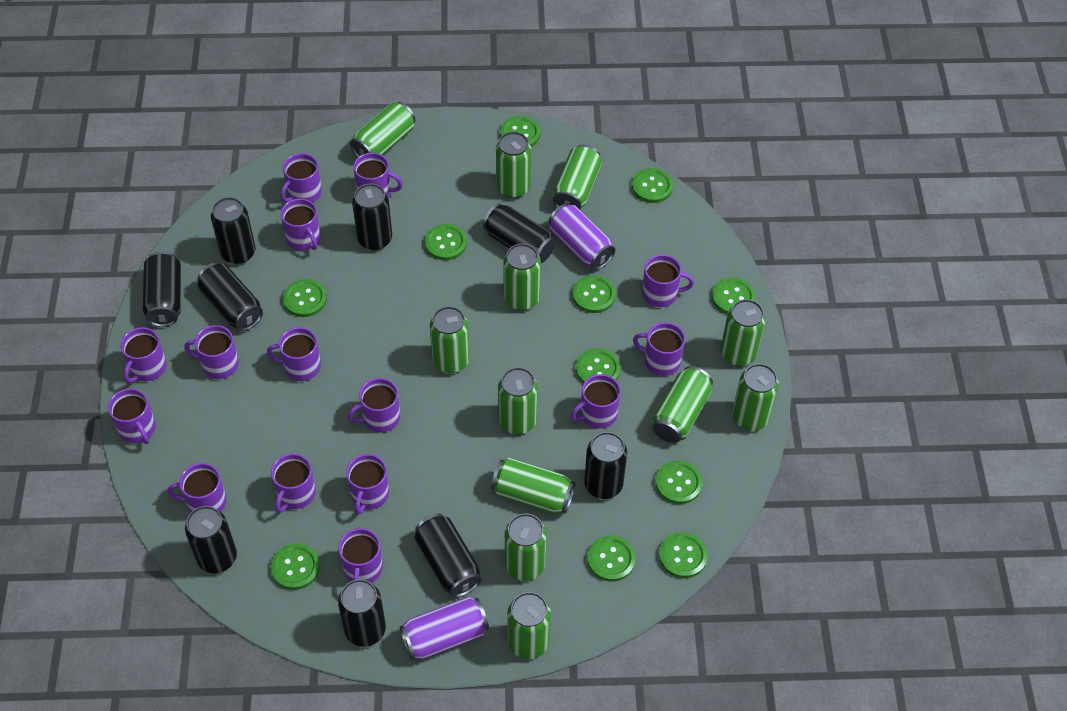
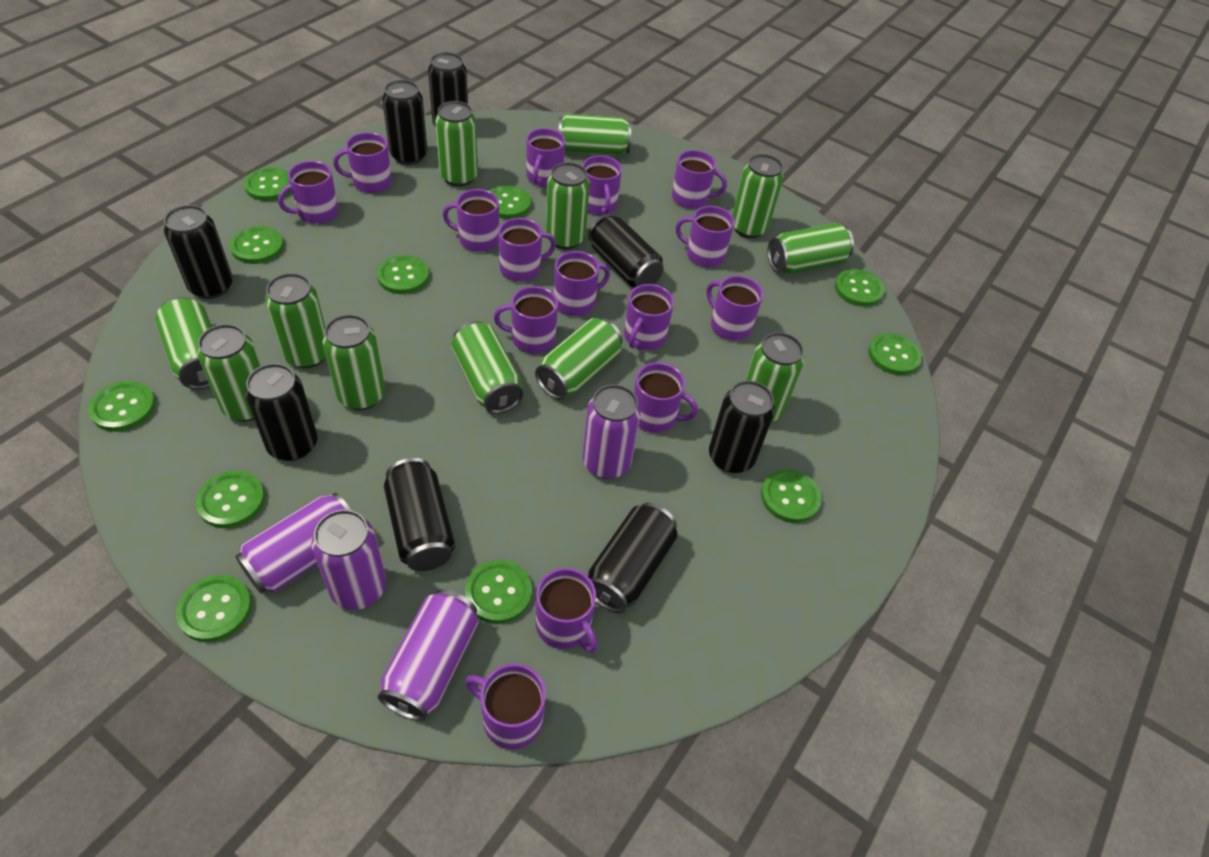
black can: [143,251,181,327] [185,506,237,573] [198,263,263,331] [211,197,256,264] [338,579,386,647] [352,184,392,250] [415,513,482,598] [483,203,555,263] [584,432,627,499] = 9 -> [164,205,233,299] [245,363,318,461] [382,80,427,165] [384,458,455,571] [428,52,468,127] [588,214,664,288] [588,503,678,613] [709,380,775,473] = 8
purple can: [400,596,489,660] [549,204,615,270] = 2 -> [235,493,352,594] [311,510,386,610] [378,589,478,721] [583,384,641,479] = 4

